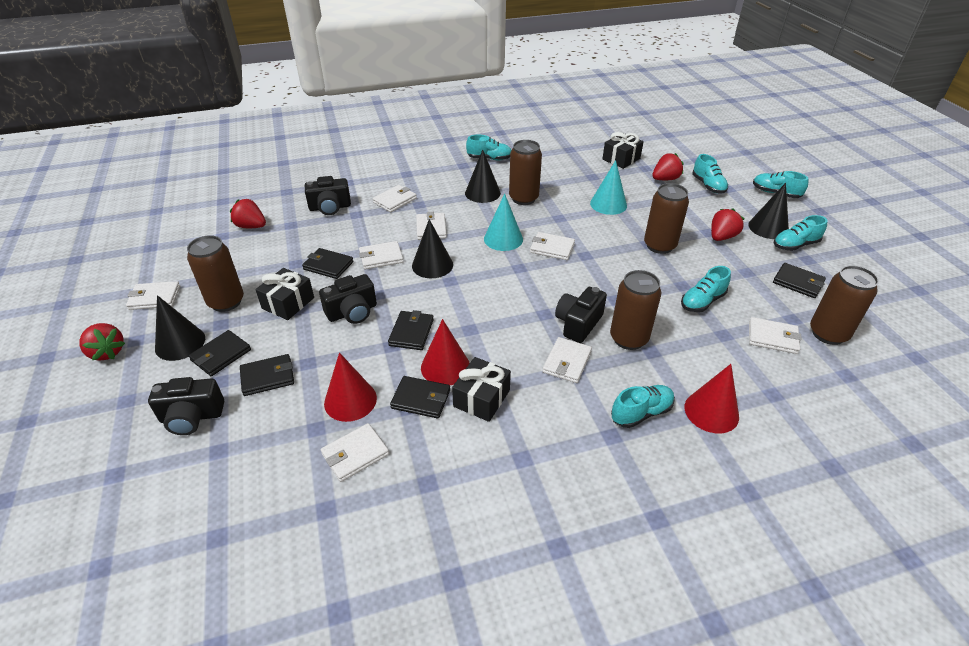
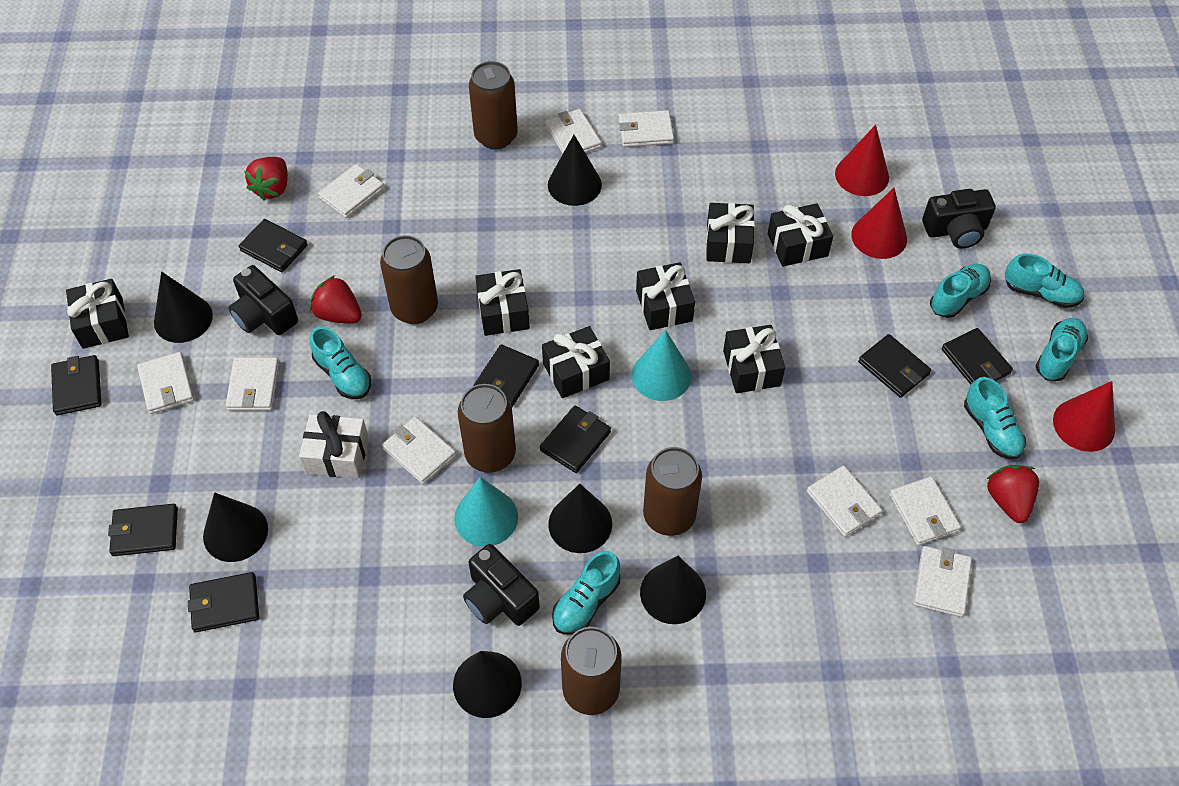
black camera: [148,377,224,435] [305,176,351,215] [319,274,377,324] [555,287,607,343] = 4 -> [229,265,298,335] [463,544,540,626] [922,189,996,249] = 3
black cone: [155,295,205,361] [412,219,453,278] [465,150,501,203] [748,183,789,239] = 4 -> [154,271,213,343] [203,492,268,562] [453,651,522,718] [548,135,602,206] [548,484,612,553] [640,556,706,624] = 6
black gift: [255,268,314,320] [452,357,511,422] [602,132,644,169] = 3 -> [66,279,129,349] [475,269,530,336] [542,326,610,398] [636,262,695,330] [706,203,755,263] [723,325,785,393] [768,203,833,267] = 7
black wallet: [189,330,251,376] [240,354,294,396] [302,248,353,279] [388,310,434,350] [390,376,450,419] [773,263,826,298] = 6 -> [51,355,101,415] [108,504,178,556] [188,572,259,632] [239,219,308,272] [473,344,539,407] [540,405,611,473] [858,334,931,398] [941,328,1013,385] = 8
red strawberry: [79,323,125,361] [230,199,266,228] [652,153,683,180] [711,208,744,241] = 4 -> [244,157,288,201] [310,276,362,324] [987,465,1039,523] = 3
white gift: none = 0 -> [299,411,369,479] = 1
white wallet: [126,281,180,310] [321,423,389,482] [359,241,404,269] [373,185,417,212] [416,212,447,240] [530,232,575,260] [542,337,592,383] [749,317,802,354] = 8 -> [137,352,194,414] [226,357,279,410] [318,164,384,218] [382,417,456,484] [545,109,602,154] [619,110,674,147] [807,466,882,537] [889,476,961,546] [914,546,972,617] = 9

